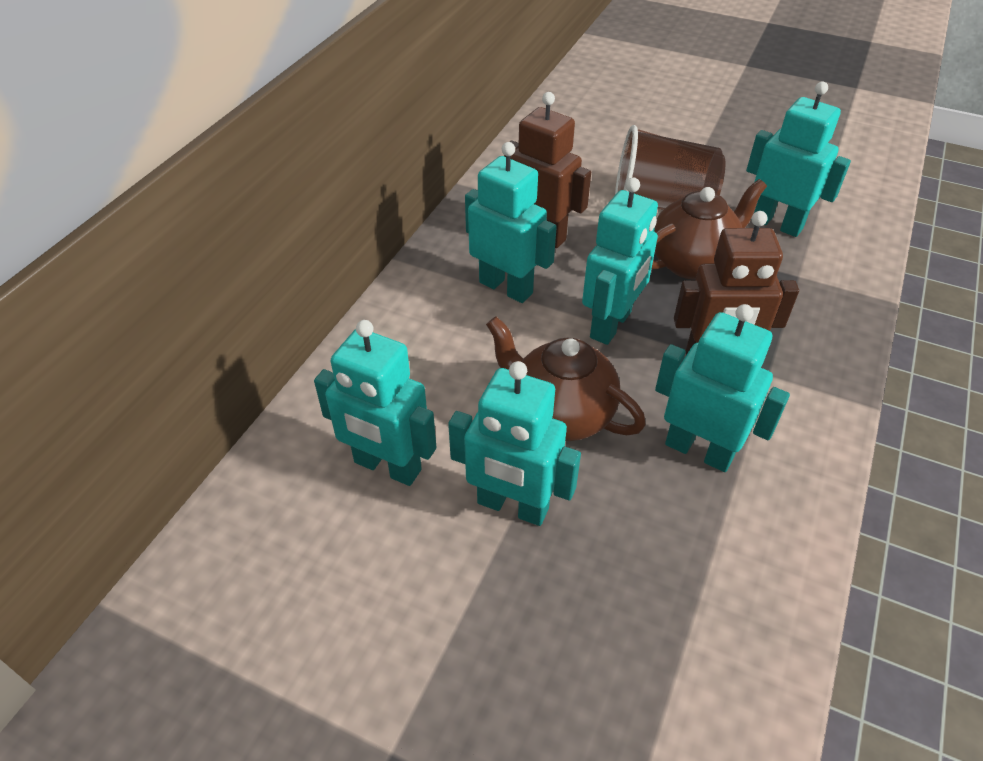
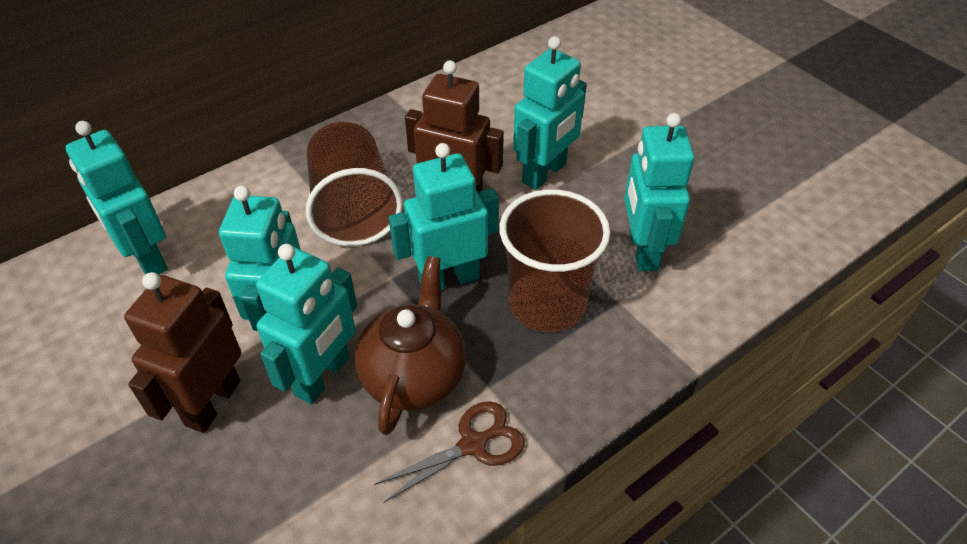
brown cup: [615,125,725,210] = 1 -> [306,122,403,246] [499,189,611,332] = 2
brown scissors: none = 0 -> [374,401,525,503] = 1
brown teapot: [486,316,646,441] [652,179,767,279] = 2 -> [355,256,466,435] = 1

